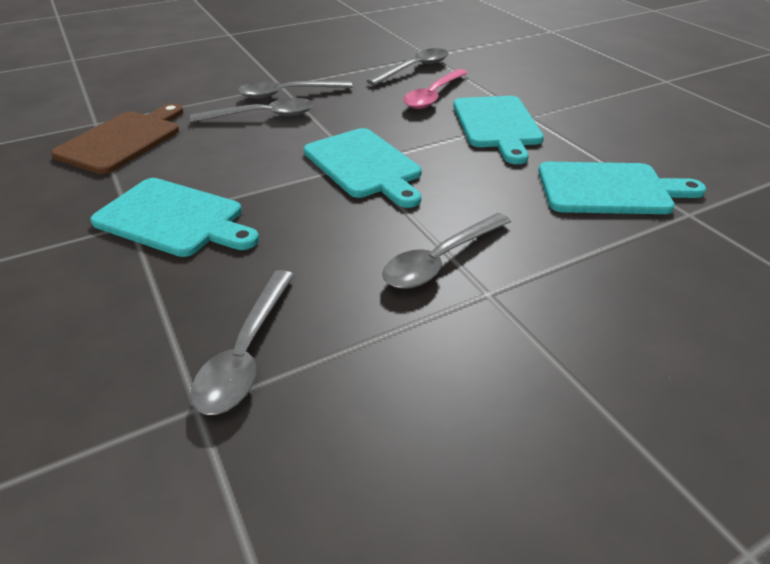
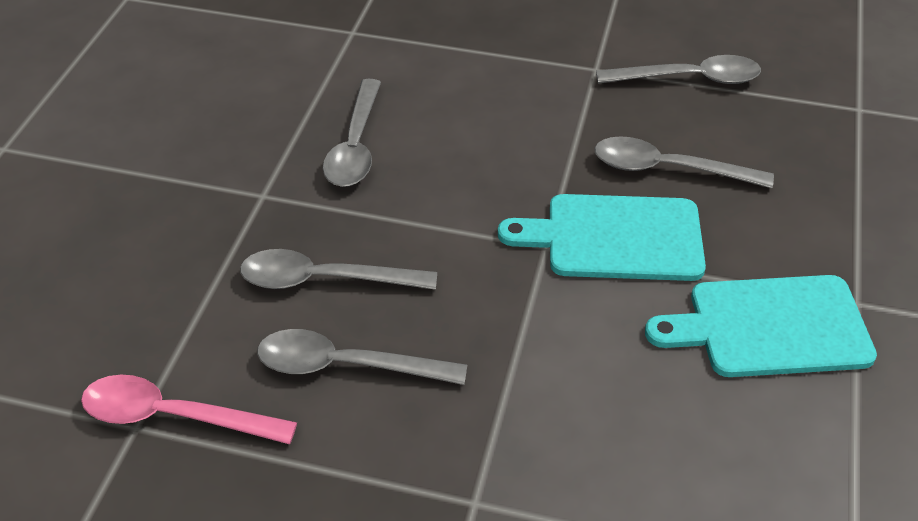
brown cutting board: [51,103,184,174] = 1 -> none = 0
turquoise cutting board: [90,178,259,257] [304,128,422,208] [453,96,544,164] [538,162,706,214] = 4 -> [498,194,706,281] [645,275,877,377] = 2

